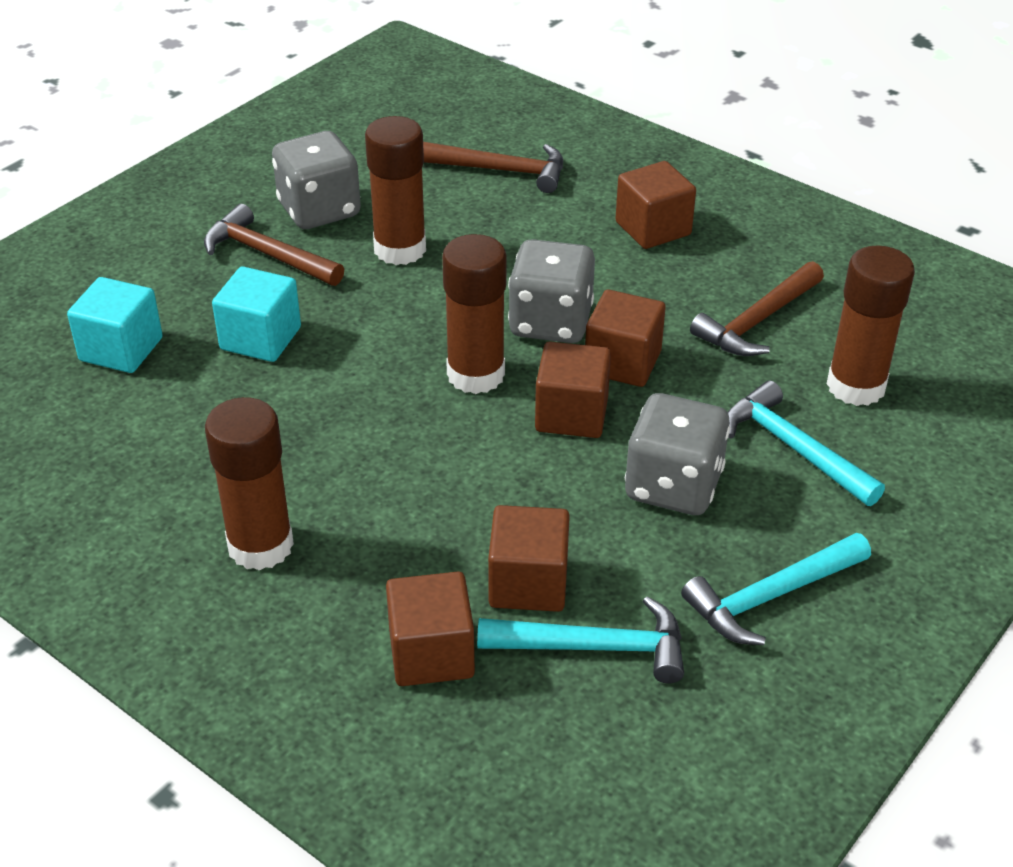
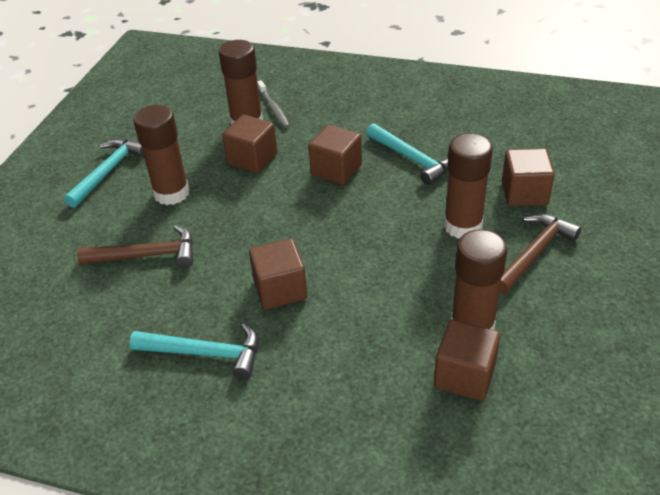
brown hammer: [204,204,344,286] [423,142,563,193] [690,261,824,356] = 3 -> [77,225,194,268] [499,214,581,294] = 2
grey dice: [272,131,361,229] [508,239,595,343] [625,393,730,515] = 3 -> none = 0
grey toothbrush: none = 0 -> [257,80,290,128] = 1
turquoise cube: [67,277,163,373] [212,266,301,362] = 2 -> none = 0

